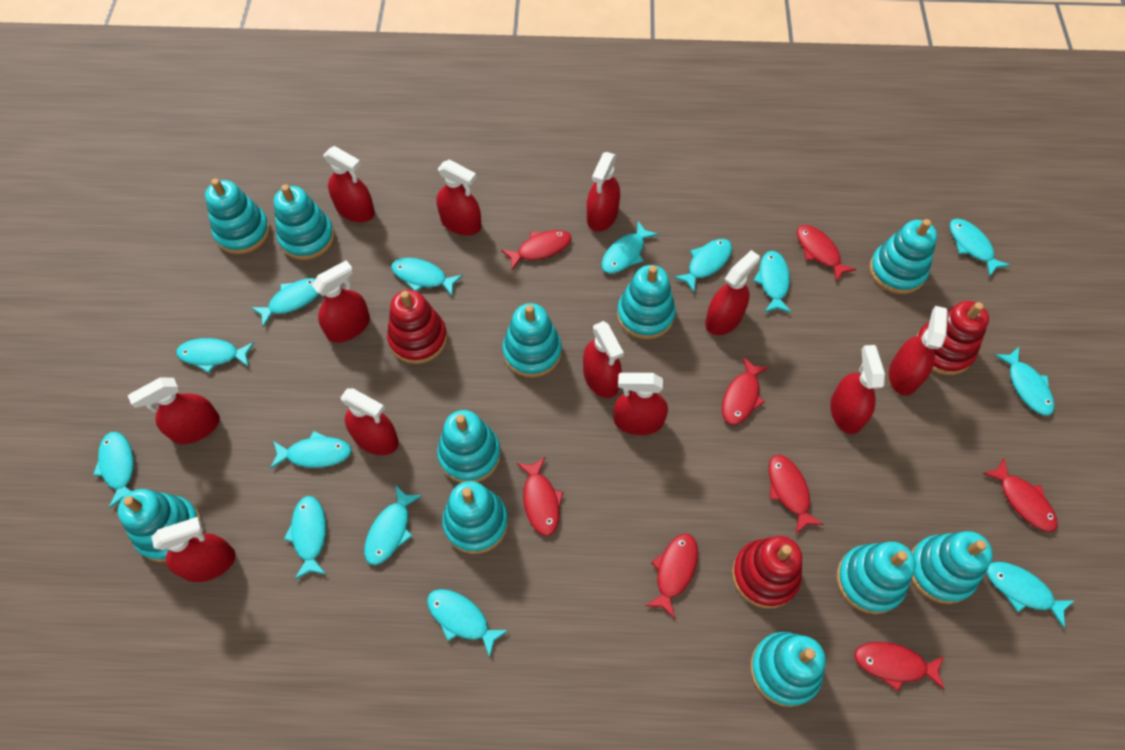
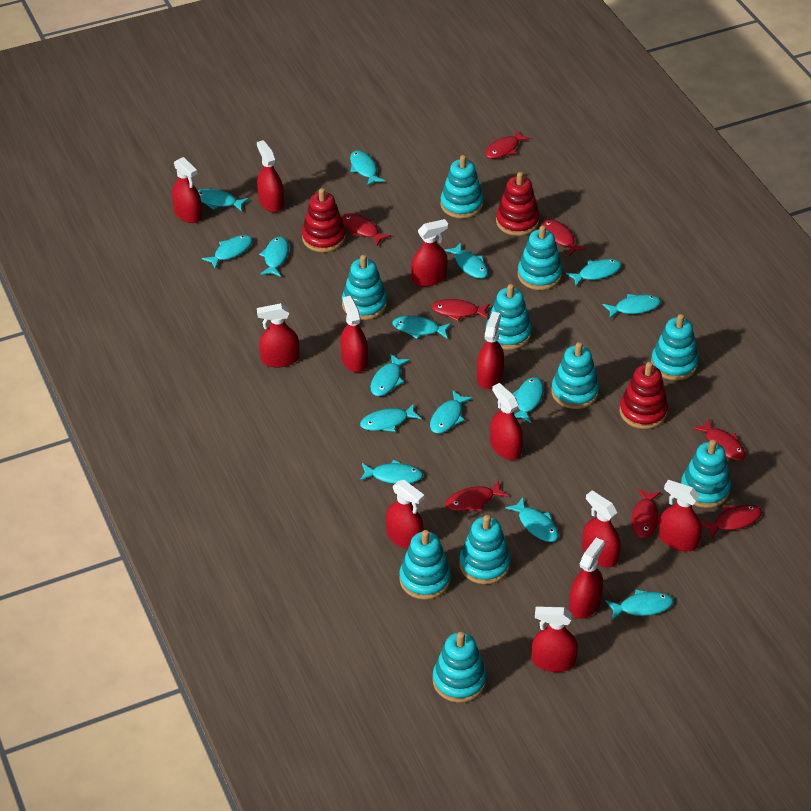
turquoise fish: [93,432,134,508] [176,338,254,373] [251,278,319,327] [270,431,352,469] [284,496,326,579] [364,485,422,565] [391,258,463,296] [427,589,509,658] [601,221,658,274] [674,239,732,292] [753,251,792,313] [950,219,1010,277] [986,562,1075,628] [995,347,1054,416] = 14 -> [198,189,249,212] [202,235,253,269] [259,237,289,277] [350,150,385,186] [360,403,422,432] [360,460,423,484] [371,353,410,396] [392,316,452,339] [430,390,472,434] [445,242,488,279] [505,497,559,542] [512,377,544,423] [566,259,622,286] [603,294,661,319] [606,589,673,620] = 15
turquoise stacking toy: [118,489,202,562] [205,178,270,255] [274,184,335,260] [437,410,501,483] [442,481,508,554] [502,303,562,378] [617,265,676,340] [750,632,826,707] [837,542,916,614] [869,219,937,294] [911,531,993,604] = 11 -> [342,255,387,320] [399,530,451,600] [433,632,487,703] [440,155,483,219] [459,515,511,584] [486,284,532,350] [518,225,562,290] [551,342,599,409] [651,314,698,380] [681,440,731,508] = 10

